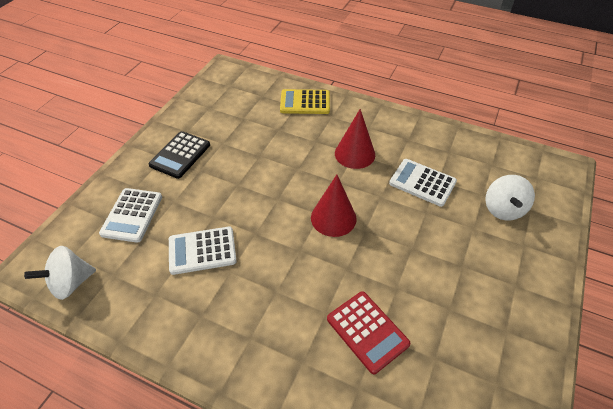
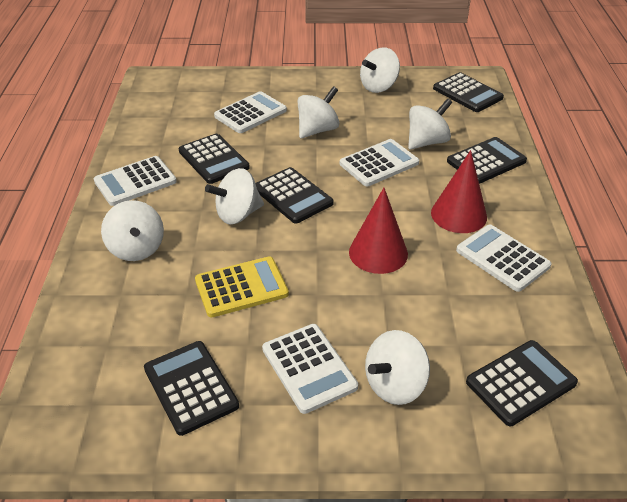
black calculator: [149,131,210,179] = 1 -> [144,341,239,436] [179,134,250,184] [255,167,333,224] [433,72,504,112] [447,137,527,184] [466,340,578,426] = 6
red calculator: [327,291,410,374] = 1 -> none = 0
white calculator: [99,188,162,243] [169,227,237,275] [389,159,457,207] = 3 -> [94,156,177,206] [214,91,287,133] [262,324,358,414] [340,139,419,186] [456,225,551,292] = 5
white spinning top: [24,246,96,300] [485,175,535,220] = 2 -> [101,200,164,261] [205,168,264,224] [298,86,339,139] [360,47,400,93] [365,330,430,405] [408,98,452,150] = 6

